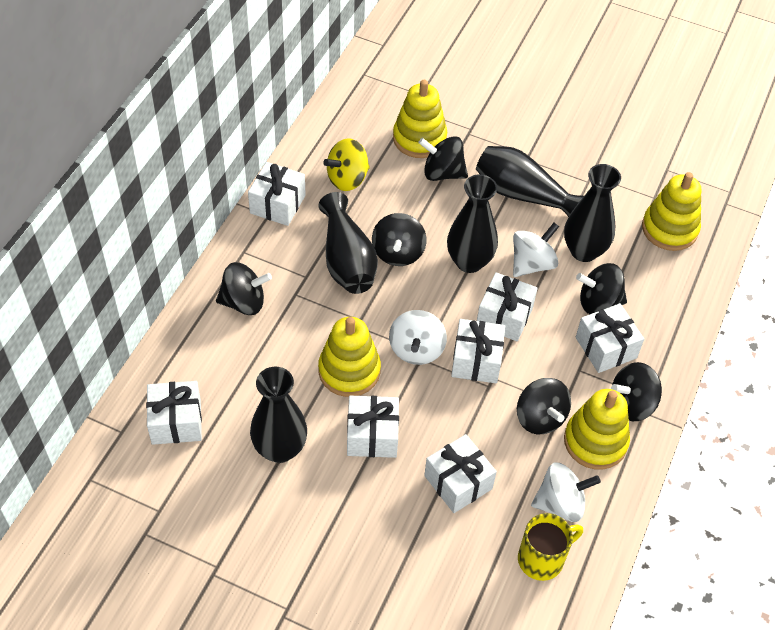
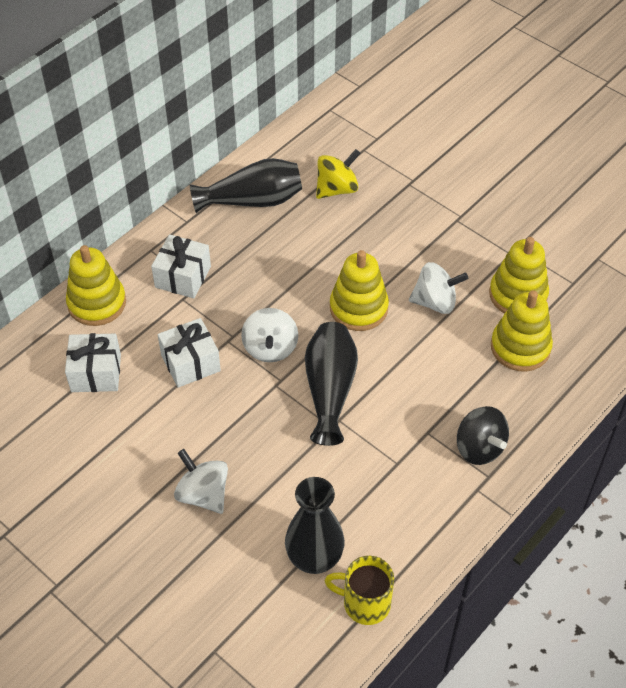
black spinning top: [216,262,272,315] [372,213,426,266] [418,136,468,181] [517,378,571,434] [576,263,627,314] [611,362,662,421] = 6 -> [457,406,509,465] = 1
black vase: [250,367,307,463] [319,192,378,294] [447,174,498,273] [476,146,584,217] [564,164,621,262] = 5 -> [190,158,302,213] [285,477,345,574] [305,322,358,446] = 3
white gift: [146,381,202,445] [248,162,306,226] [347,396,399,458] [424,434,497,513] [451,319,505,383] [477,272,538,341] [576,303,644,373] = 7 -> [65,333,121,392] [151,234,211,298] [158,318,221,388] = 3

